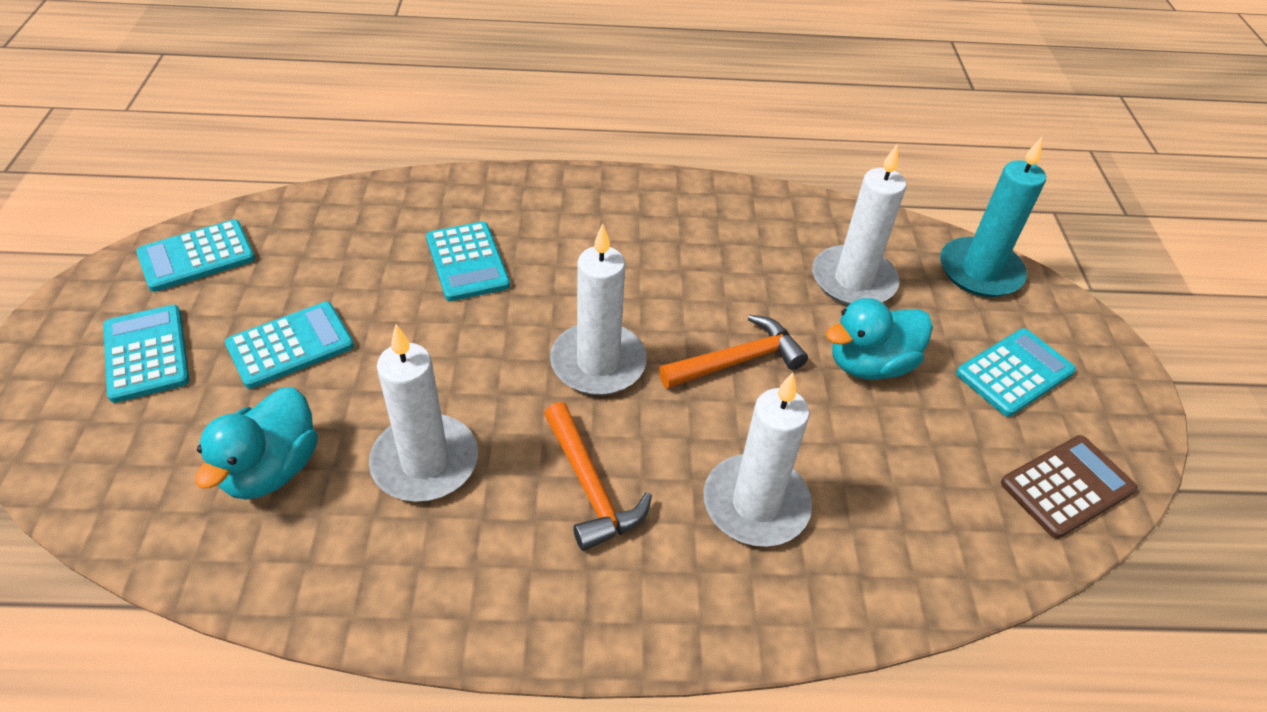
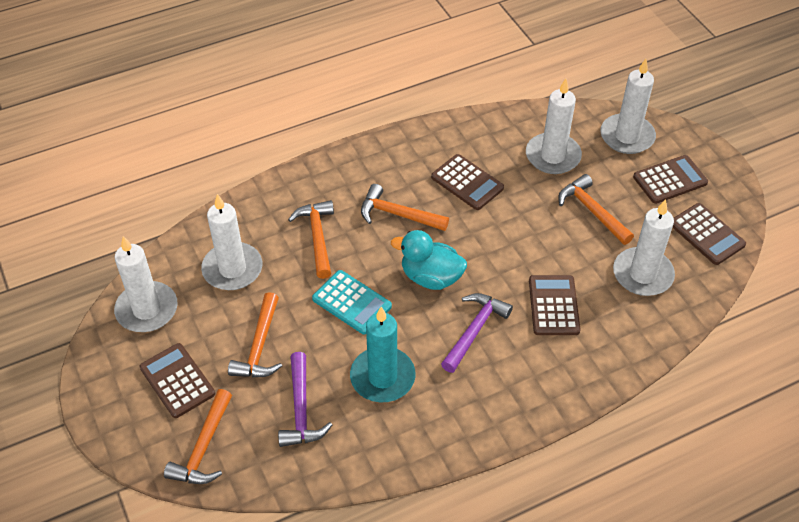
brown calculator: [1001,435,1138,539] = 1 -> [140,343,215,418] [431,154,504,210] [529,275,580,335] [633,155,708,204] [672,203,746,265] = 5
orange hammer: [544,402,652,551] [659,315,808,389] = 2 -> [164,389,232,484] [228,292,282,377] [288,200,334,279] [361,184,449,231] [558,174,634,245] = 5
purple hammer: none = 0 -> [278,352,332,447] [441,293,513,373] = 2
turquoise calculator: [103,305,189,403] [136,219,255,292] [225,302,354,389] [426,221,510,301] [956,328,1076,417] = 5 -> [312,270,392,334] = 1
turquoise duck: [195,387,318,500] [826,298,933,380] = 2 -> [391,230,467,290] = 1
white candle: [369,324,478,502] [550,224,647,395] [704,372,812,546] [812,145,906,305] = 4 -> [114,236,178,332] [201,194,262,290] [526,79,582,174] [600,59,656,154] [613,199,675,296] = 5

